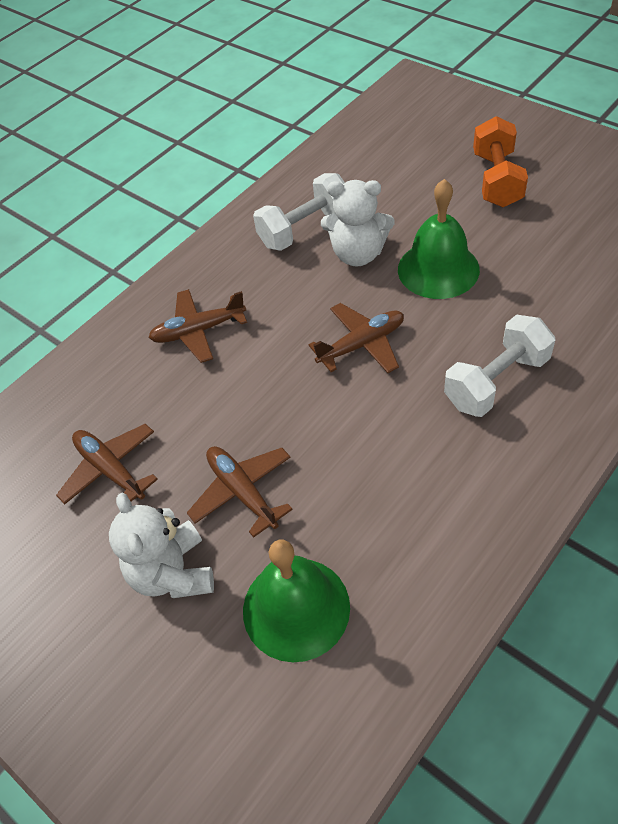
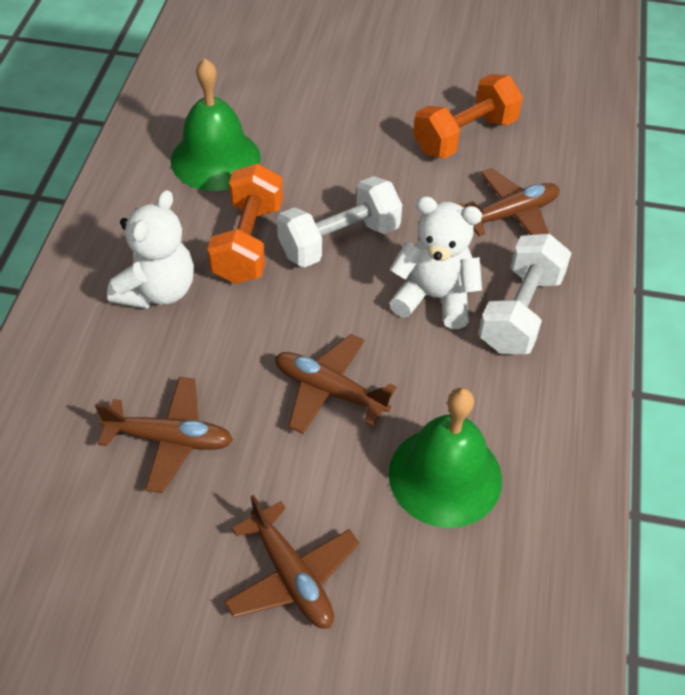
orange dumbbell: [473,116,528,207] = 1 -> [207,164,283,284] [413,74,523,159] = 2

